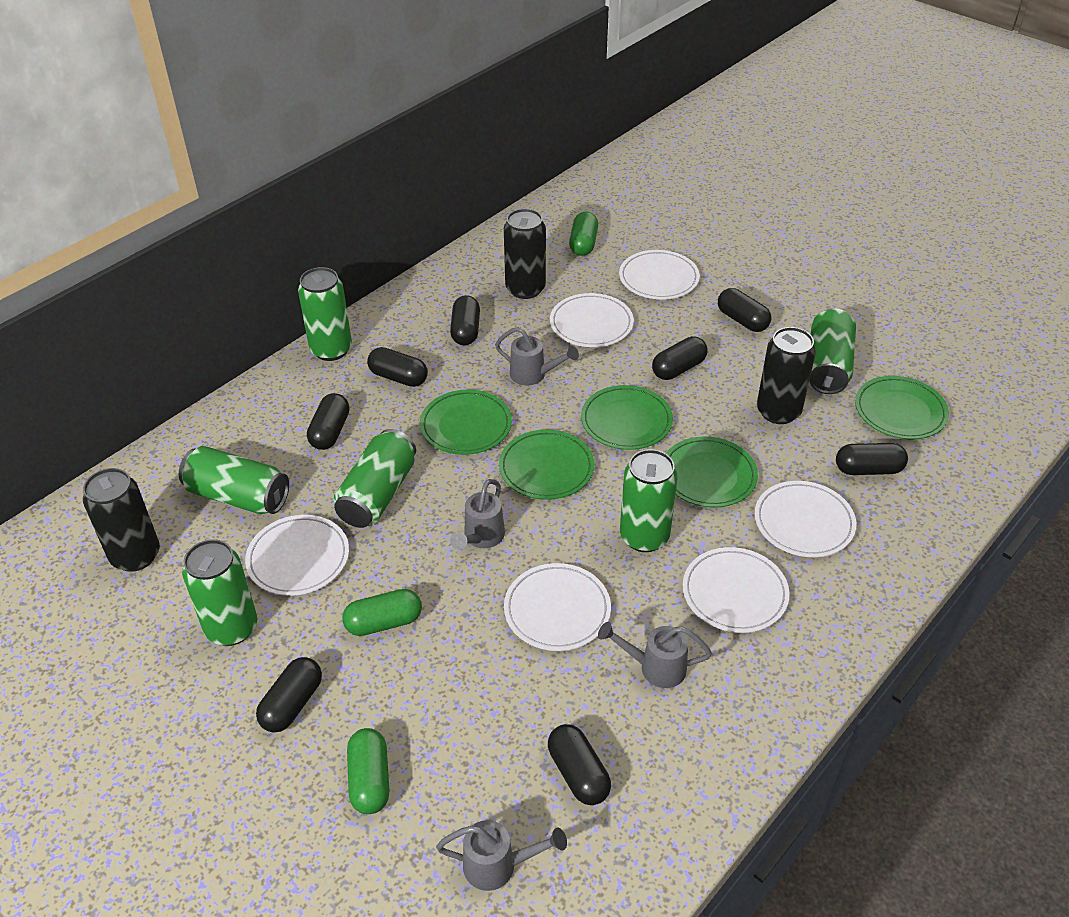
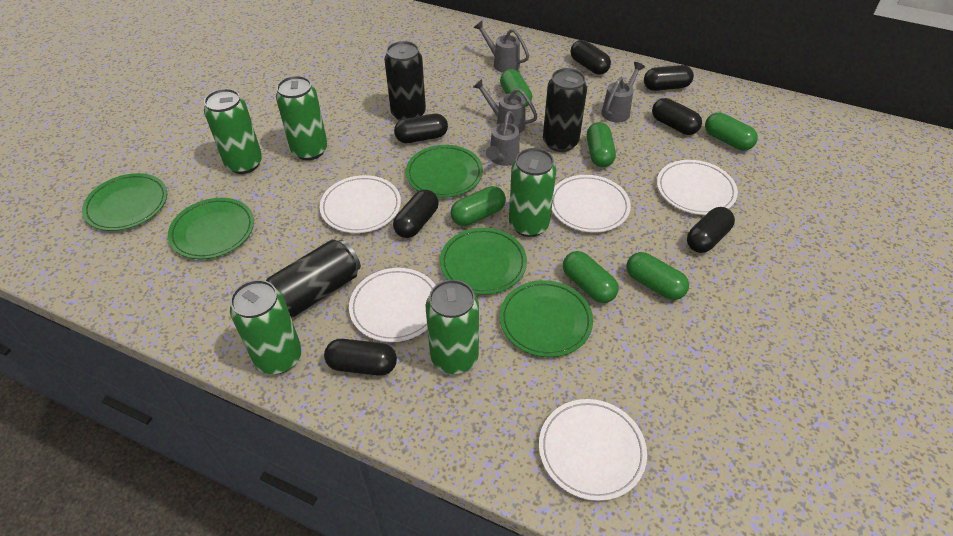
black capsule: [256,657,322,732] [307,393,349,450] [367,347,428,387] [450,295,480,345] [548,724,611,805] [652,336,707,380] [718,288,771,332] [836,443,908,475] = 8 -> [324,339,397,376] [393,189,439,238] [394,114,448,143] [571,40,611,75] [644,65,694,91] [652,98,702,135] [687,207,735,253] = 7
green can: [179,446,289,514] [182,539,257,646] [298,267,352,361] [334,429,416,528] [620,449,678,552] [809,308,856,394] = 6 -> [204,89,262,174] [230,280,302,374] [276,76,328,160] [426,279,479,374] [509,148,556,237] = 5
green capsule: [342,589,422,636] [347,728,389,814] [569,212,598,256] = 3 -> [451,186,506,226] [500,69,532,107] [563,251,618,303] [587,122,616,167] [626,252,689,300] [705,112,758,151] = 6
white plate: [245,515,349,596] [504,563,611,651] [550,293,634,347] [619,250,700,300] [683,547,789,633] [755,481,856,557] = 6 -> [320,175,401,233] [349,268,435,342] [539,399,647,501] [552,175,631,233] [657,160,738,215] = 5

